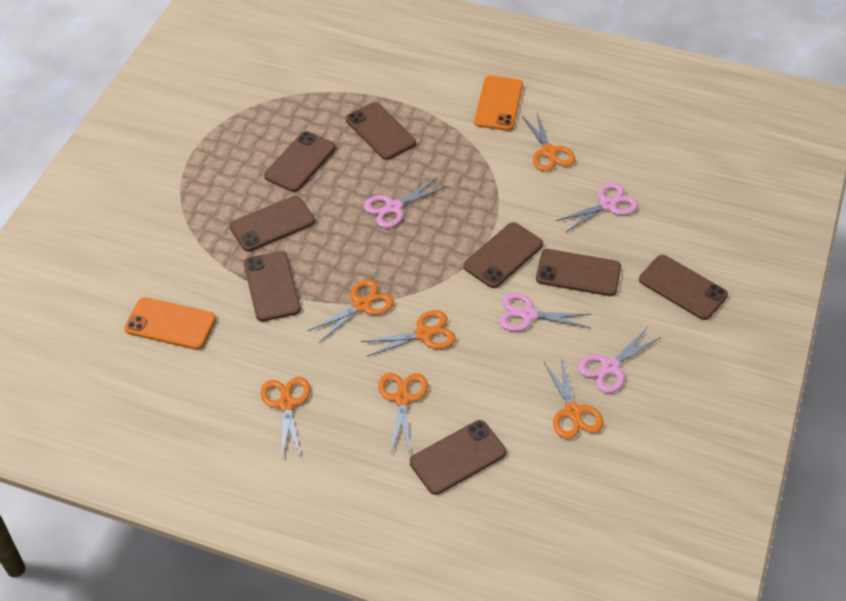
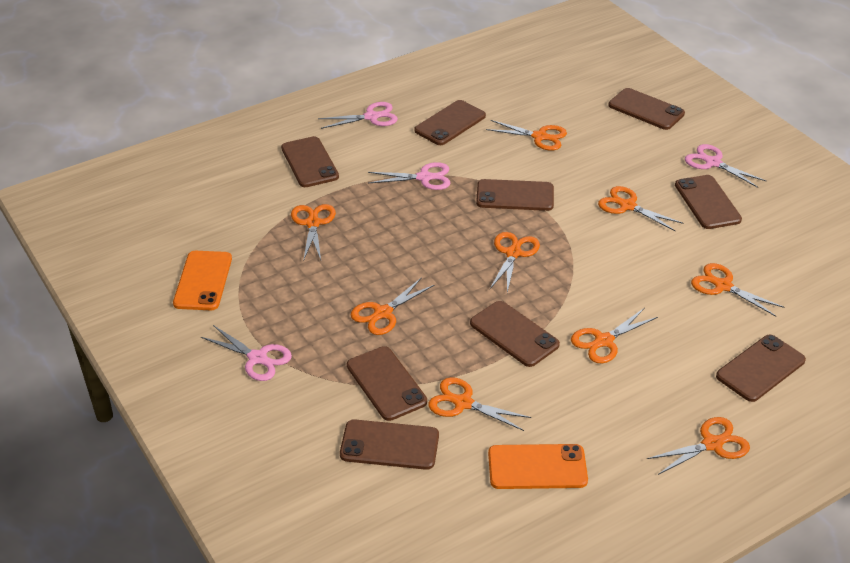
brown phone: [229,196,315,252] [244,251,301,321] [264,131,336,192] [346,102,416,160] [410,420,506,495] [464,222,543,288] [536,249,621,296] [639,255,728,320] = 8 -> [281,136,339,187] [340,419,439,470] [347,346,427,421] [414,100,486,145] [470,301,560,367] [476,179,554,211] [609,88,685,130] [675,175,742,229] [716,335,806,402] = 9
orange scissors: [261,377,311,457] [307,279,394,342] [361,310,456,357] [378,373,428,453] [522,113,575,172] [543,358,603,439] = 6 -> [291,204,336,261] [350,277,434,335] [428,377,531,431] [486,120,567,151] [490,232,540,293] [571,308,658,363] [598,186,684,231] [647,417,750,475] [691,263,785,317] = 9

